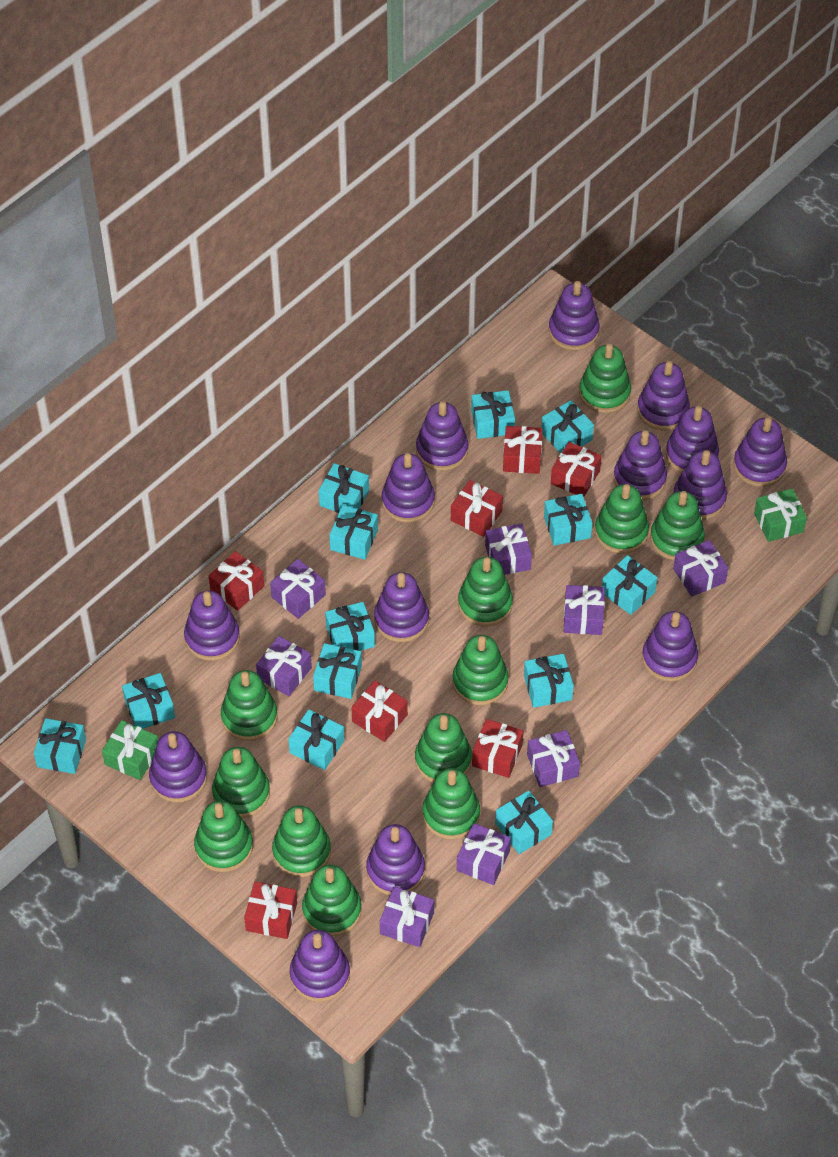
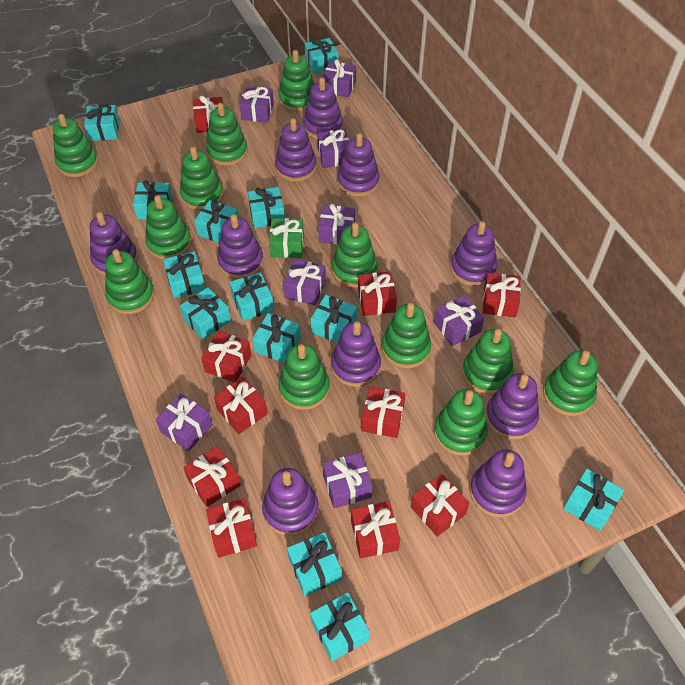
green gift: [102,720,158,780] [754,488,807,542] = 2 -> [269,218,304,258] = 1
purple stacking toy: [149,731,207,803] [184,590,240,661] [290,930,350,1002] [366,824,425,895] [374,572,429,642] [382,453,435,523] [416,401,468,471] [549,281,600,350] [613,430,667,500] [637,361,690,430] [642,611,698,682] [666,406,719,473] [674,450,727,520] [733,417,787,487] = 14 -> [90,212,138,276] [217,214,263,279] [262,468,319,536] [275,118,317,182] [303,77,343,139] [331,321,381,387] [337,133,380,197] [450,221,497,286] [470,450,527,518] [485,373,539,440] = 10
red gift: [209,551,264,611] [244,882,297,939] [351,681,408,742] [451,480,503,537] [472,719,524,778] [503,426,543,474] [551,442,602,497] = 7 -> [183,446,241,507] [193,95,223,133] [201,331,251,382] [206,498,257,558] [214,377,267,434] [351,501,400,558] [358,271,397,316] [361,386,406,438] [411,473,469,537] [483,273,521,317] = 10

